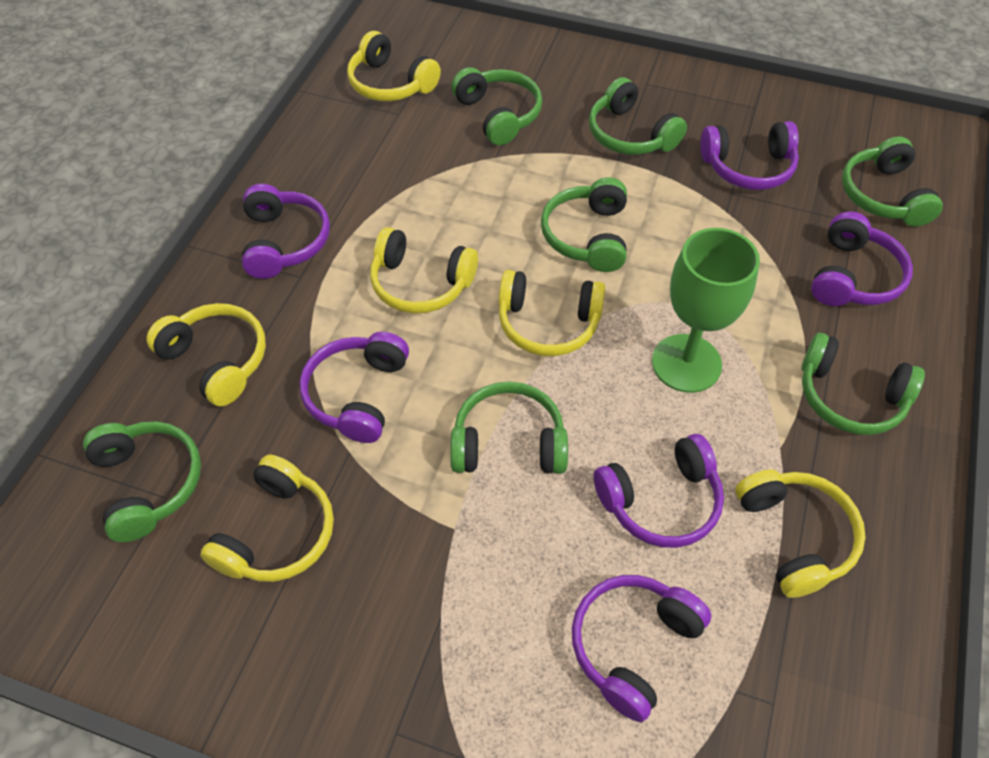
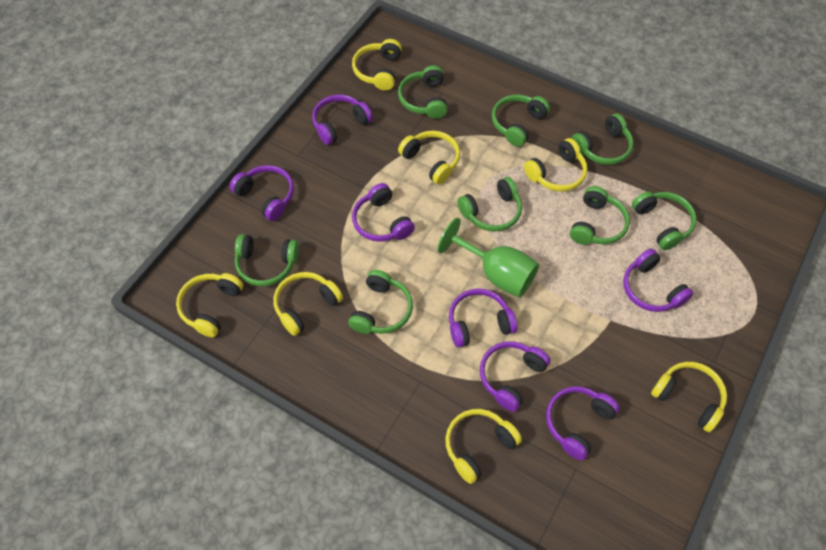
green headphones: [83,421,201,542] [450,381,568,474] [451,67,542,145] [541,177,627,272] [589,77,687,155] [802,333,925,435] [842,137,943,227] = 7 -> [235,234,299,286] [348,270,413,334] [398,65,448,119] [458,177,522,232] [492,95,550,147] [570,186,630,245] [571,113,633,165] [632,192,697,250] = 8
purple headphones: [242,184,330,279] [299,332,409,443] [572,575,711,722] [594,434,724,548] [700,121,799,190] [811,211,913,306] = 6 -> [230,165,294,221] [312,95,373,145] [352,183,415,242] [449,289,517,348] [480,341,551,412] [546,386,620,461] [623,249,693,312] = 7
yellow headphones: [146,303,266,406] [200,455,334,582] [347,31,441,101] [370,227,478,314] [499,270,605,356] [735,469,866,598] = 6 -> [176,273,243,337] [274,272,343,336] [352,39,402,91] [398,131,460,185] [445,409,522,484] [524,138,587,192] [651,362,727,432] = 7

